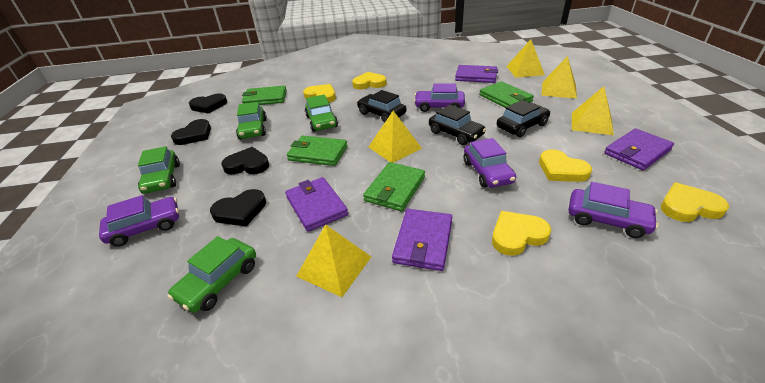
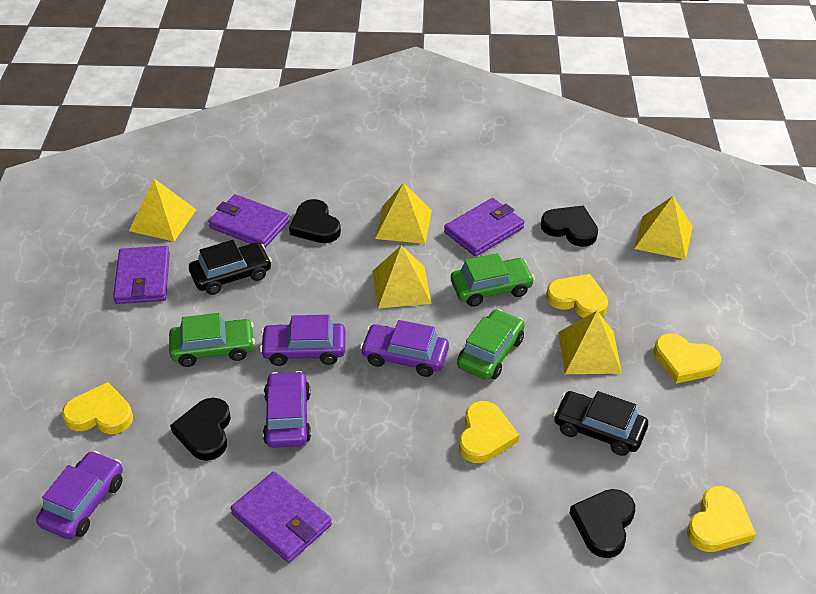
black car: [357,90,407,123] [429,105,486,145] [497,100,550,137] = 3 -> [189,240,272,295] [553,391,648,456] = 2
green car: [138,146,180,194] [167,236,256,313] [236,102,267,139] [305,94,338,132] = 4 -> [169,313,255,367] [451,253,535,307] [457,309,525,380] = 3
green wallet: [242,85,287,105] [287,136,348,166] [363,162,425,211] [480,82,534,108] = 4 -> none = 0

